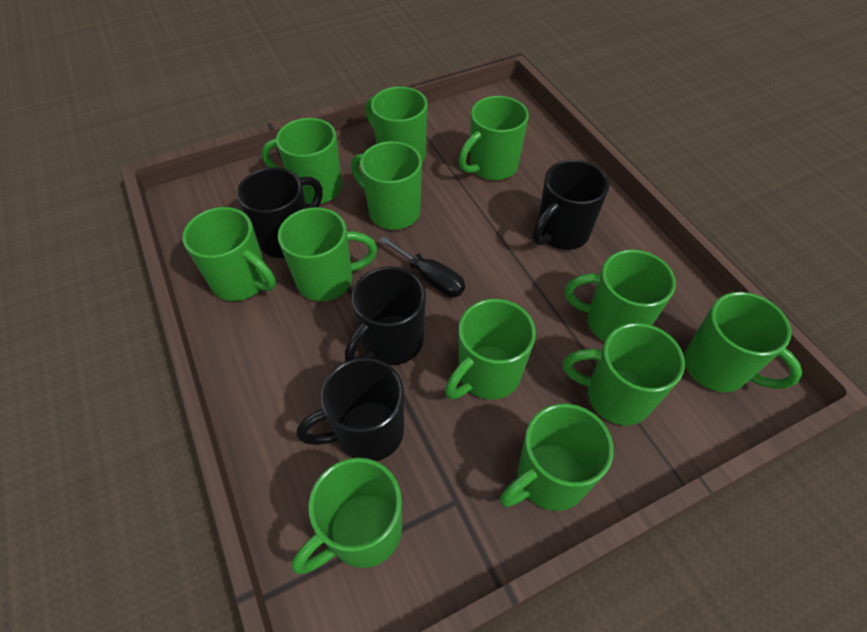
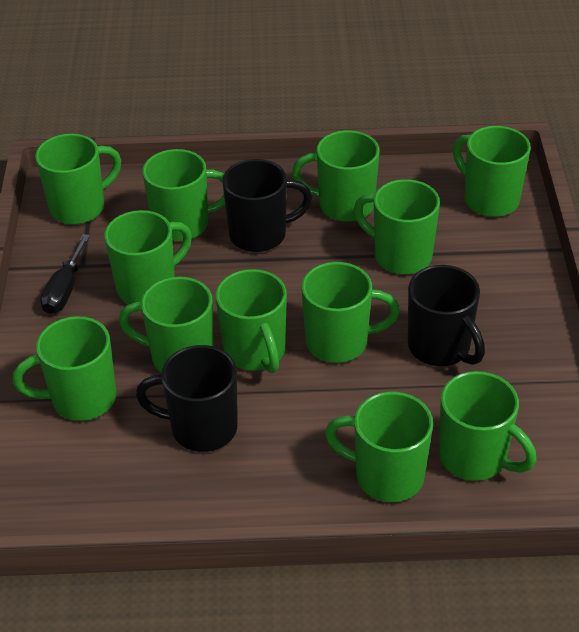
black mug: [237,167,323,258] [297,357,404,461] [345,266,426,365] [533,160,609,250] = 4 -> [136,345,238,452] [222,159,312,252] [408,265,485,366] = 3

